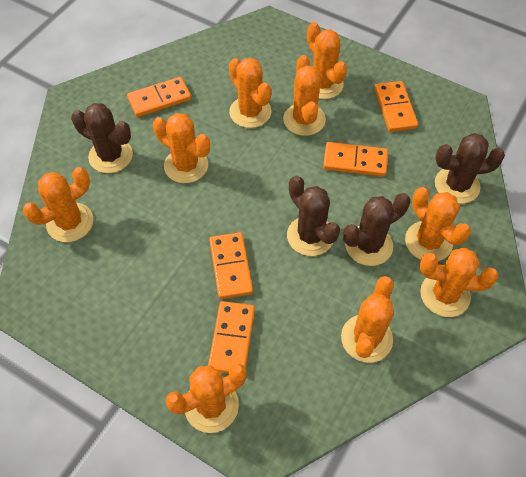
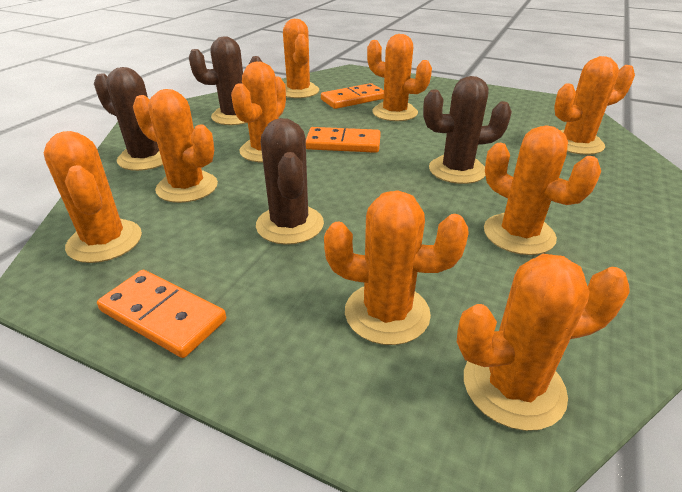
orange domino: [127,77,191,117] [208,301,255,373] [209,232,253,299] [323,142,388,176] [374,81,418,132] = 5 -> [97,270,226,358] [306,127,381,153] [321,83,384,109] = 3

